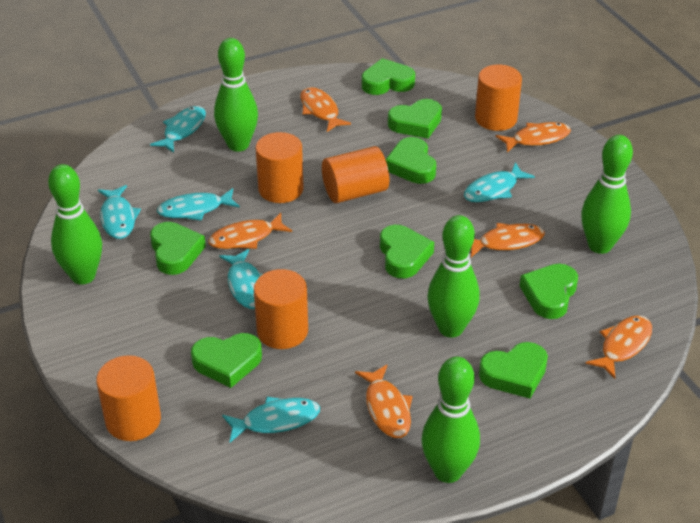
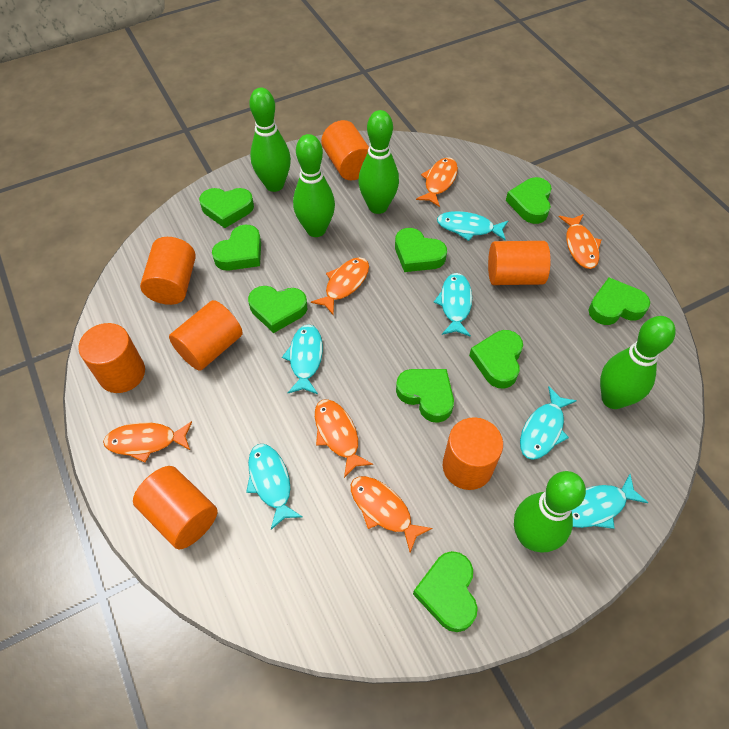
green heart: [150,222,206,275] [191,333,262,388] [362,58,415,95] [380,225,434,278] [385,137,436,184] [388,99,442,139] [479,342,548,398] [520,264,578,319] = 8 -> [199,188,254,228] [212,225,261,271] [248,286,307,333] [395,228,447,272] [396,369,454,423] [413,551,478,632] [469,330,523,389] [506,177,552,224] [589,278,650,325] = 9
orange cylinder: [96,355,161,441] [254,269,308,349] [256,132,304,203] [322,146,389,203] [475,65,522,131] = 5 -> [78,323,145,393] [133,466,218,549] [140,237,196,305] [169,300,243,371] [321,120,369,180] [443,417,503,490] [488,241,551,285] = 7

